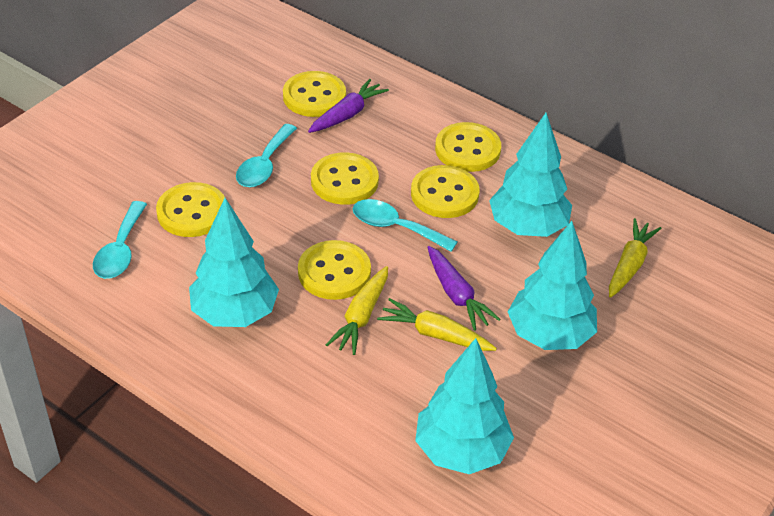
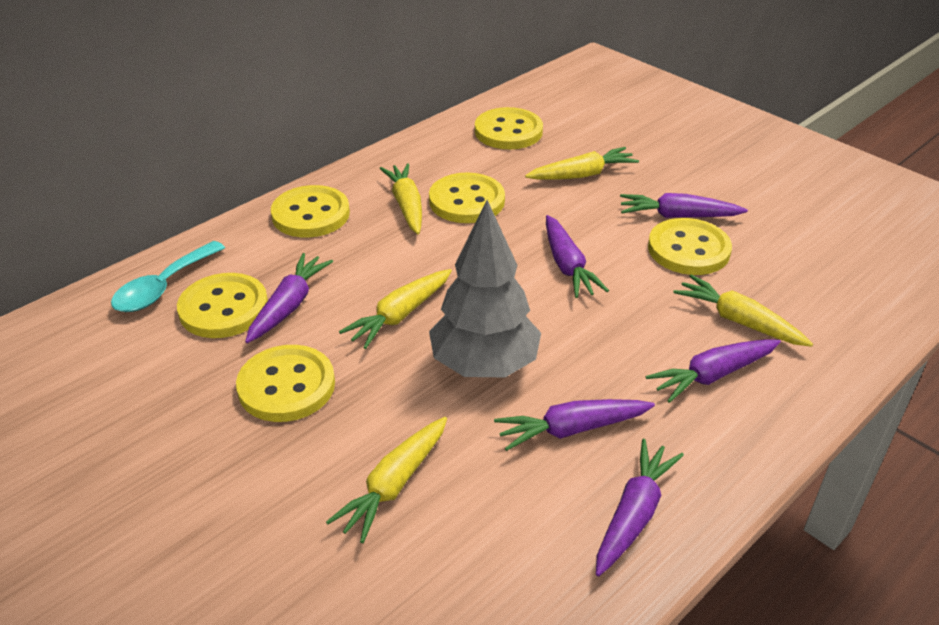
grey tree: none = 0 -> [429,200,541,377] = 1
purple carrot: [308,79,389,133] [428,246,501,331] = 2 -> [245,253,333,343] [494,399,655,451] [546,215,609,298] [596,439,684,576] [620,193,748,218] [646,339,781,403] = 6
turquoise spoon: [93,201,147,279] [236,124,297,187] [353,199,457,252] = 3 -> [111,241,225,312] = 1
turquoise tree: [189,198,279,327] [415,338,514,474] [489,113,572,237] [508,221,597,350] = 4 -> none = 0
yellow carrot: [326,266,388,355] [377,298,497,351] [609,218,662,298] = 3 -> [326,417,447,543] [339,269,452,349] [379,163,422,234] [525,147,639,180] [673,275,813,347] = 5

